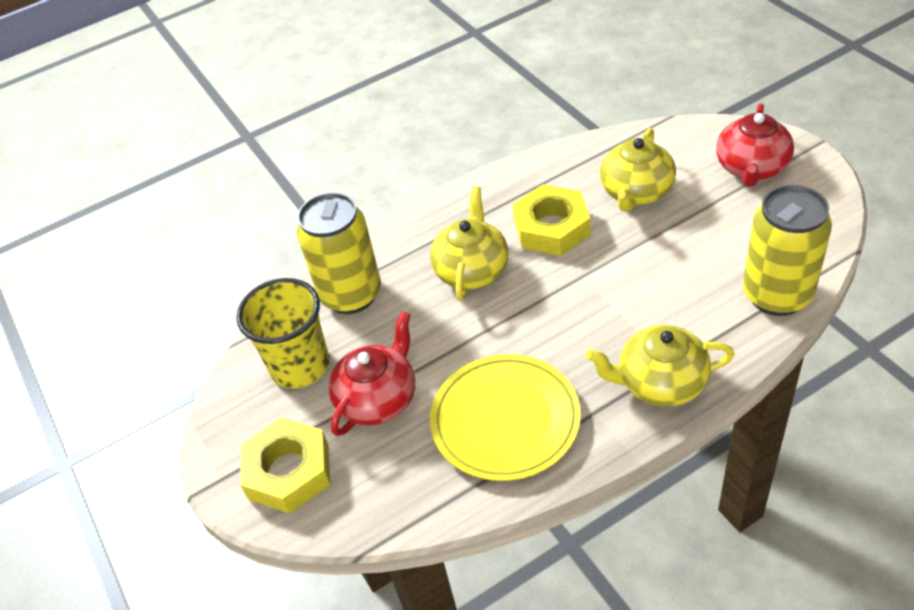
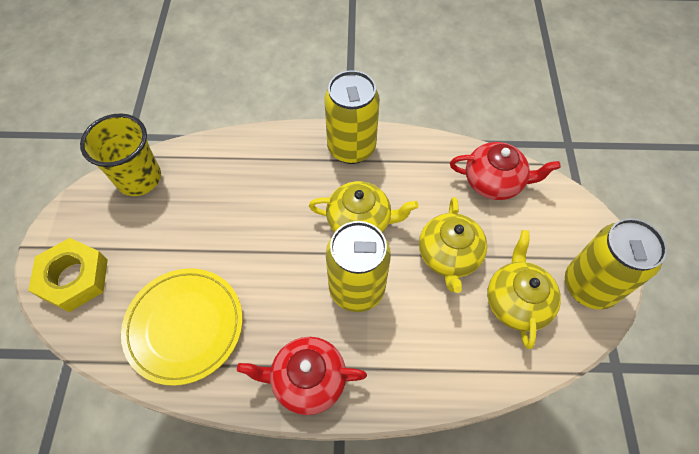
yellow can: [297,192,381,314] [743,185,832,316] = 2 -> [324,70,380,164] [326,221,391,312] [565,218,667,310] = 3
yellow nut: [240,417,330,514] [513,184,591,256] = 2 -> [28,238,108,312] = 1

